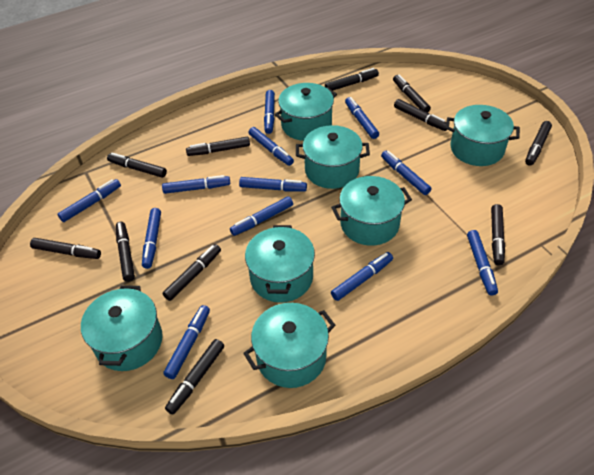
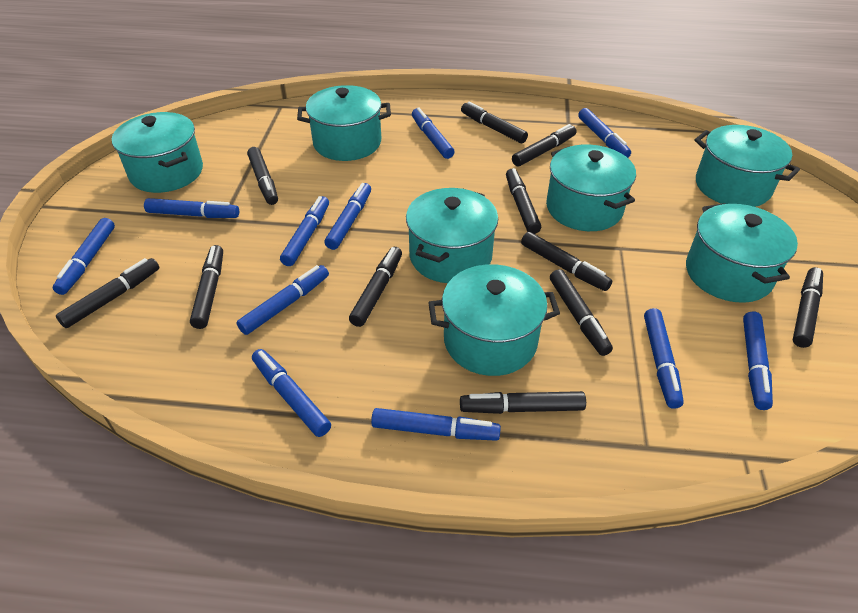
blue marker: [57,179,121,222] [142,208,161,269] [162,175,230,194] [163,305,210,379] [230,196,293,236] [239,177,307,191] [248,127,294,166] [264,90,275,134] [331,252,393,301] [345,97,379,139] [381,151,431,195] [467,230,498,296] = 12 -> [53,218,115,295] [144,198,239,218] [236,265,329,335] [252,349,331,437] [280,196,329,266] [324,183,371,250] [371,408,501,441] [412,107,454,159] [578,108,631,158] [644,308,684,409] [743,311,773,410] = 11

